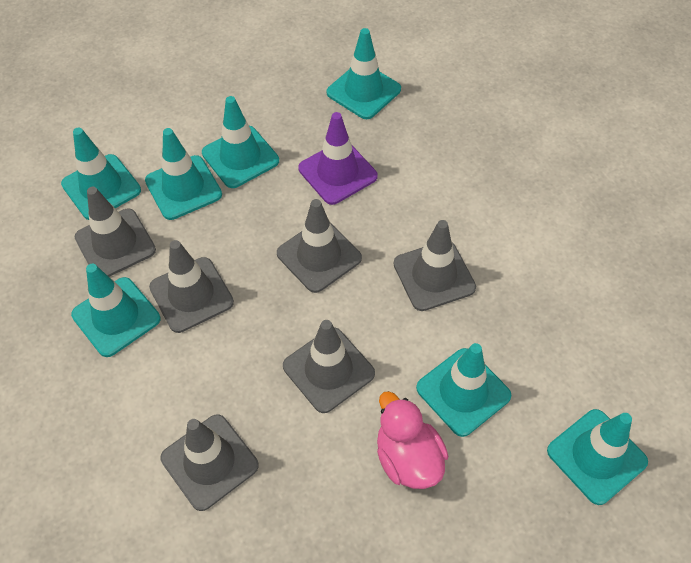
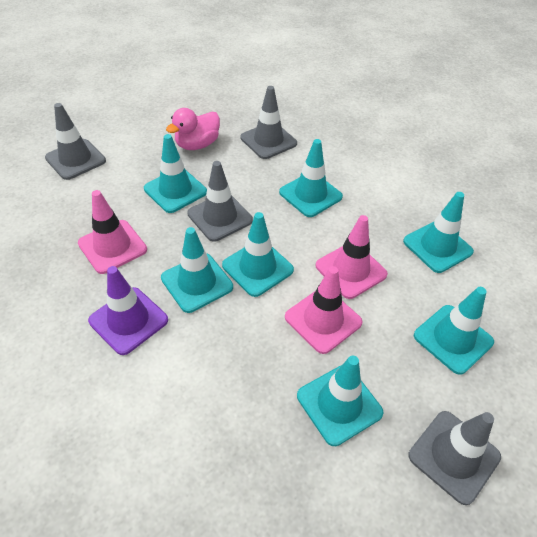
grey traffic cone: [75,187,156,277] [149,240,234,333] [161,414,259,511] [277,199,362,293] [283,320,375,413] [393,220,476,311] = 6 -> [45,103,106,180] [187,161,253,242] [241,86,297,159] [409,411,501,505] = 4
pink traffic cone: none = 0 -> [78,190,147,274] [285,266,363,354] [316,215,388,299] = 3

